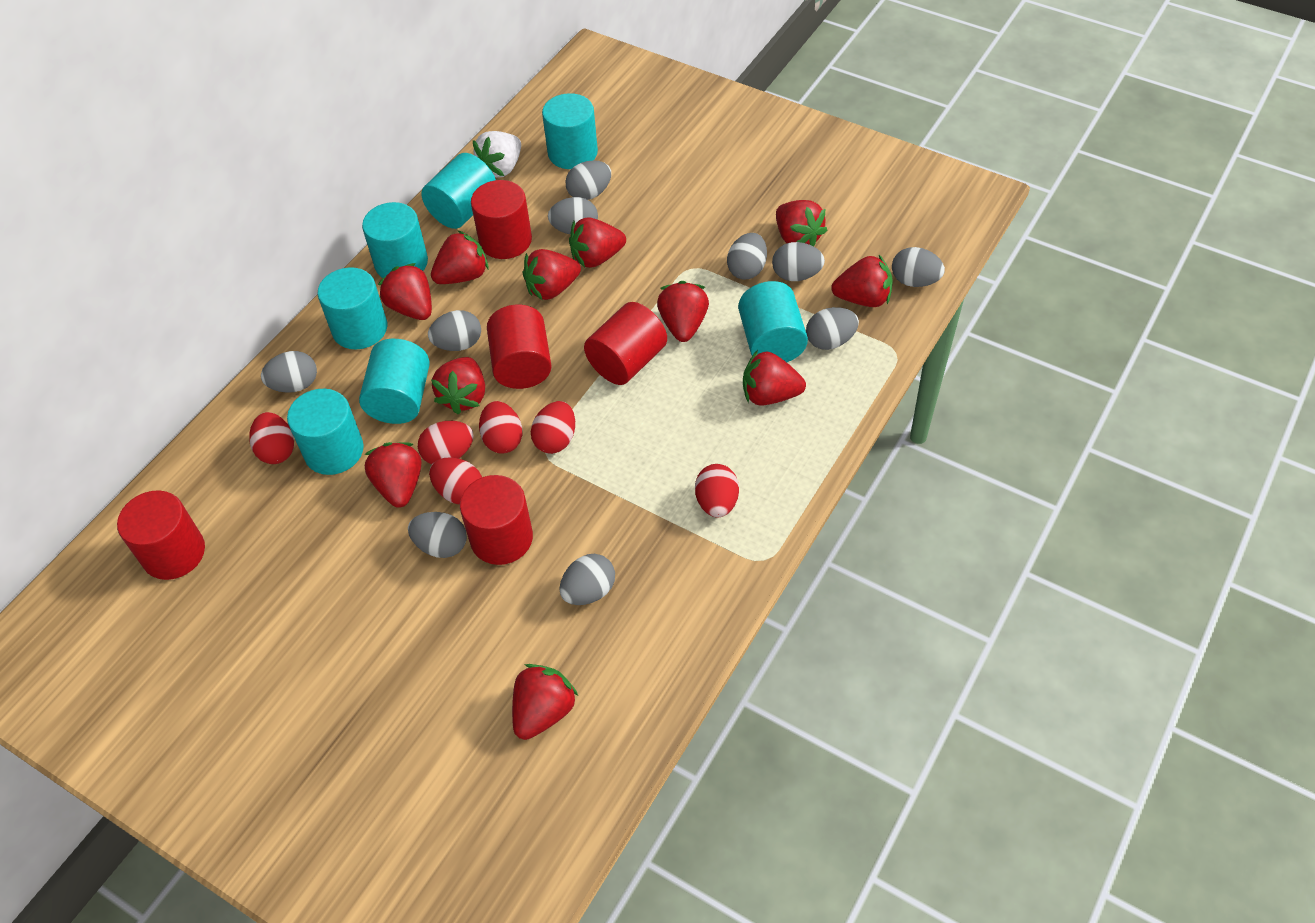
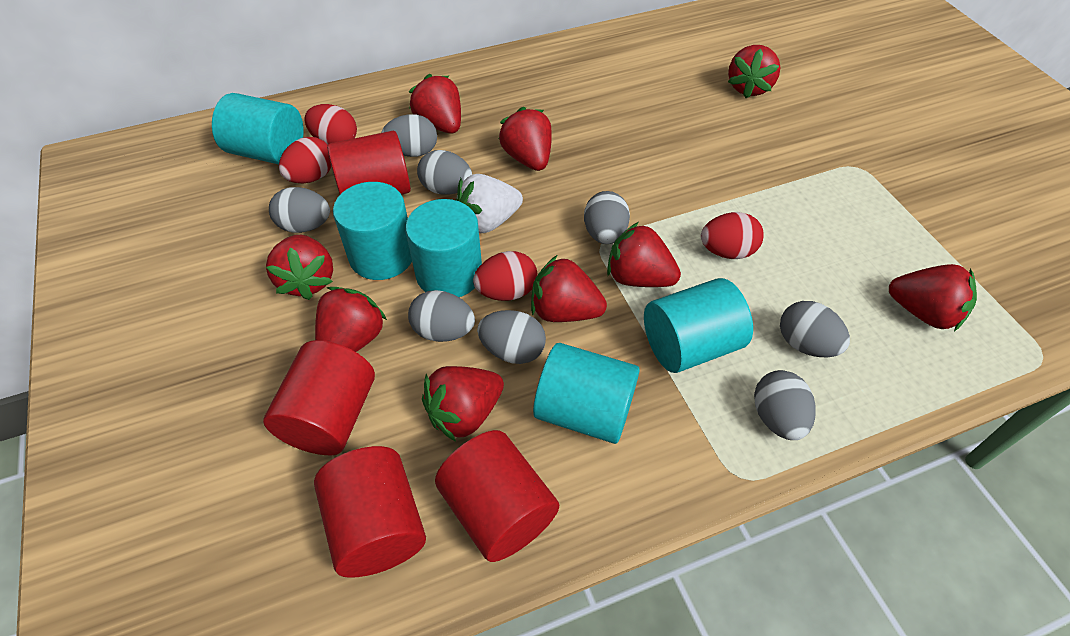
grey egg: [261,351,317,393] [408,512,467,558] [428,310,481,351] [548,197,598,234] [560,554,615,605] [565,160,611,200] [727,233,767,280] [772,242,825,281] [806,307,859,350] [892,247,945,287] = 10 -> [269,187,330,233] [381,114,437,157] [408,290,475,342] [417,150,472,194] [477,310,546,364] [584,191,630,244] [754,370,816,440] [780,301,850,357] = 8
red cylinder: [117,490,205,580] [460,475,533,565] [471,180,532,259] [487,305,552,389] [584,302,667,385] = 5 -> [263,340,375,455] [314,446,426,578] [327,131,411,195] [435,430,559,562] = 4
red egg: [249,412,294,464] [418,421,474,464] [429,457,482,504] [479,401,522,454] [531,401,575,454] [695,464,739,518] = 6 -> [279,137,331,183] [304,104,357,144] [473,251,537,301] [701,212,764,259] = 4
red strawberry: [364,442,421,508] [378,263,432,320] [431,231,489,284] [431,357,485,414] [512,664,578,740] [523,249,581,300] [569,217,626,268] [657,281,709,342] [743,350,806,406] [776,200,827,246] [831,255,893,307] = 11 -> [266,235,333,300] [315,287,387,352] [409,74,461,133] [422,366,504,442] [499,107,552,171] [531,255,607,322] [607,222,681,287] [728,45,781,98] [889,264,977,331] = 9
turquoise cylinder: [287,389,364,475] [318,267,387,350] [359,339,430,424] [362,202,428,278] [421,153,496,229] [542,93,598,169] [738,281,808,362] = 7 -> [212,93,304,164] [333,182,412,280] [405,199,482,297] [533,343,640,444] [644,278,753,373] = 5

